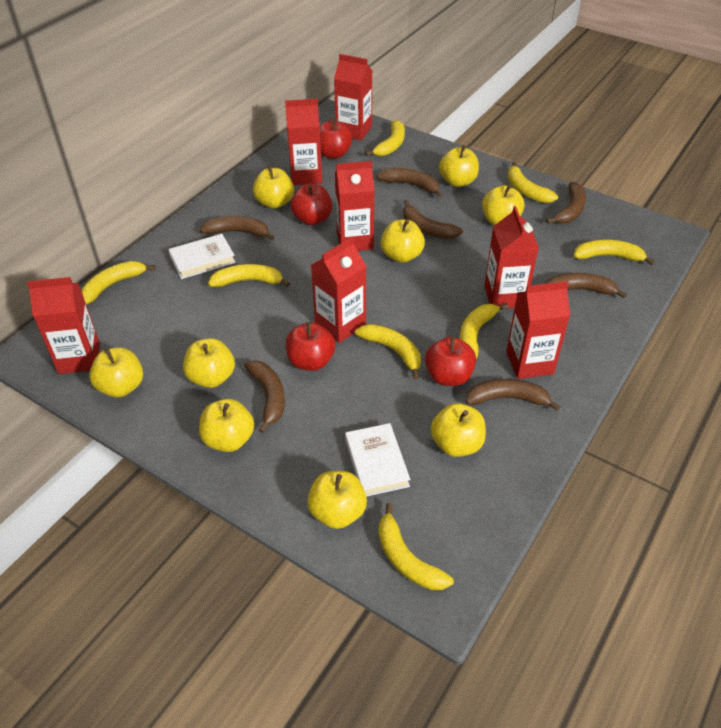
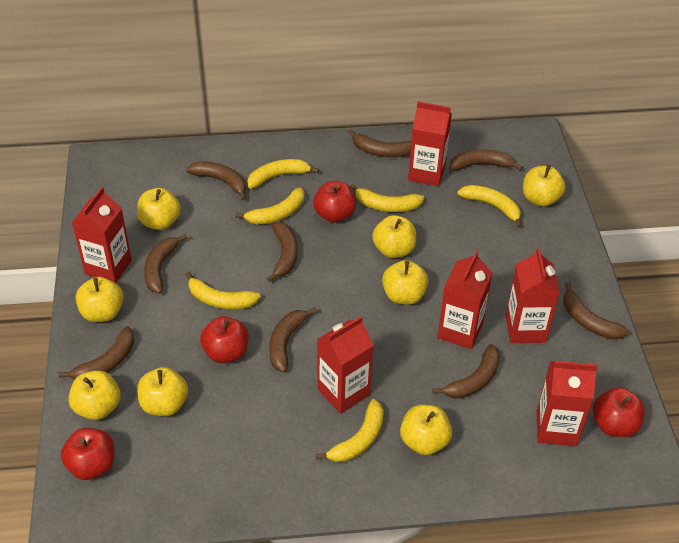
brown banana: [200,216,275,241] [244,360,285,433] [377,168,443,198] [403,200,463,239] [465,379,560,411] [545,273,627,298] [546,182,586,224] = 7 -> [59,326,134,380] [144,234,188,294] [186,161,246,201] [267,222,298,282] [269,307,317,372] [348,129,411,157] [432,344,500,399] [449,150,523,171] [563,282,629,340] = 9
red carton: [27,277,100,374] [285,99,322,185] [311,237,366,343] [334,54,372,141] [335,161,375,251] [484,206,539,308] [506,281,570,379] = 7 -> [72,187,132,283] [317,316,374,414] [408,101,452,186] [437,251,492,349] [505,248,560,343] [537,361,598,446] = 6
white book: [169,234,236,279] [345,423,410,497] = 2 -> none = 0
yellow apple: [89,347,143,397] [183,338,235,388] [199,399,254,452] [253,166,294,209] [307,471,367,529] [381,220,425,263] [431,403,486,457] [439,145,479,187] [482,184,525,225] = 9 -> [69,371,121,420] [75,277,124,322] [137,188,181,230] [137,367,188,416] [372,215,416,258] [382,260,429,305] [400,405,452,455] [523,165,566,207] = 8
yellow banana: [81,261,156,304] [208,264,290,287] [355,324,421,379] [365,120,405,156] [378,503,454,590] [460,303,508,359] [508,161,558,203] [574,240,655,265] = 8 -> [185,272,261,309] [235,187,304,225] [247,159,319,189] [316,399,384,462] [350,184,424,212] [457,185,522,228] = 6

